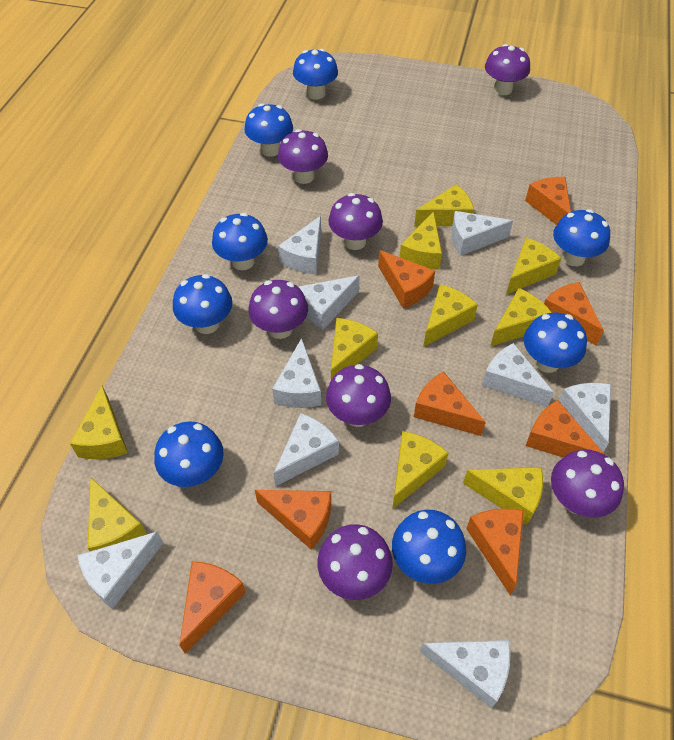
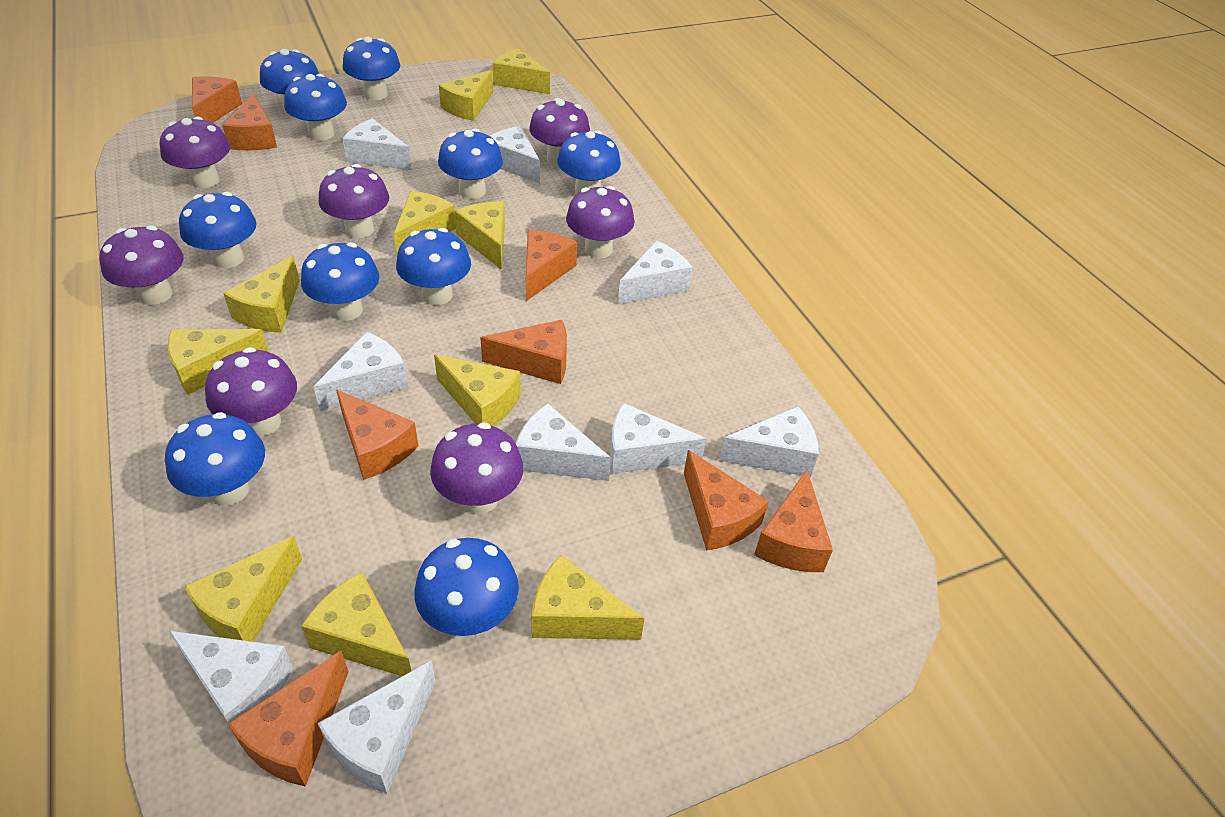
blue mushroom: [154,422,224,487] [173,274,233,334] [212,213,268,270] [245,103,293,157] [293,49,338,100] [392,510,466,584] [524,313,587,373] [553,209,610,266] = 8 -> [165,412,265,506] [179,192,257,268] [260,49,319,112] [284,74,347,141] [301,242,379,321] [343,36,400,100] [396,228,471,305] [414,538,519,636] [438,129,503,199] [557,131,621,195] = 10

